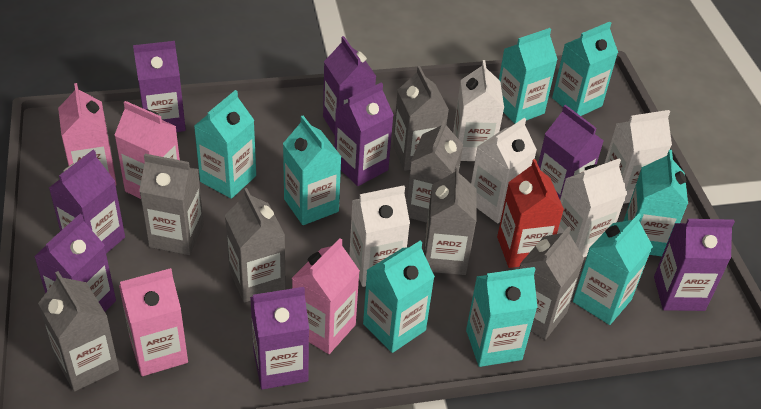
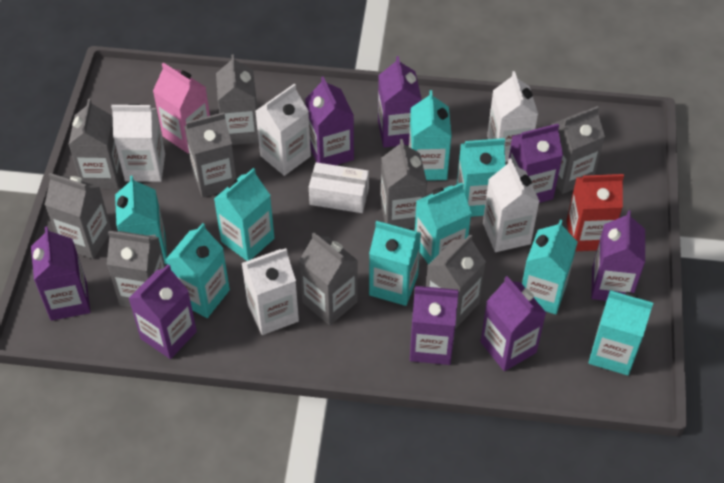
grey carton: [38,271,119,392] [139,154,204,255] [225,188,286,303] [393,66,449,171] [406,118,463,223] [424,166,476,275] [519,226,584,340] = 7 -> [45,173,112,259] [68,99,122,189] [107,231,165,307] [184,112,236,198] [216,54,259,145] [299,232,358,325] [381,139,427,229] [426,234,486,329] [552,106,605,194] = 9
pink carton: [58,83,117,185] [114,101,180,199] [119,268,188,376] [292,238,360,354] = 4 -> [153,63,210,153] = 1
turquoise carton: [194,90,256,199] [283,116,341,225] [363,241,435,353] [466,267,538,367] [499,28,558,124] [552,22,618,116] [573,213,653,325] [624,150,688,256] = 8 -> [115,176,167,264] [166,223,230,318] [214,168,274,261] [369,221,421,306] [409,90,452,181] [415,183,472,265] [457,138,505,217] [522,220,578,314] [588,290,653,375] = 9
white box: none = 0 -> [309,162,369,213] = 1

